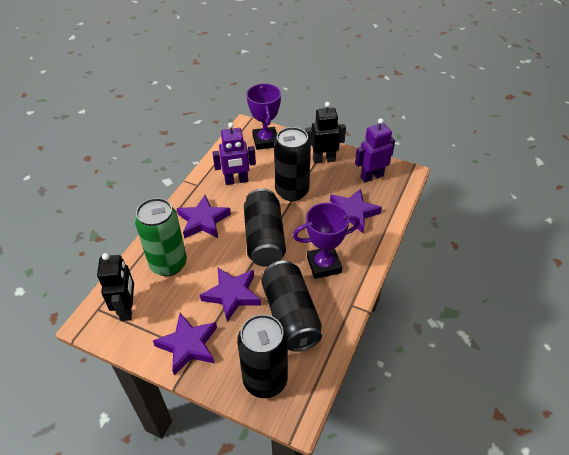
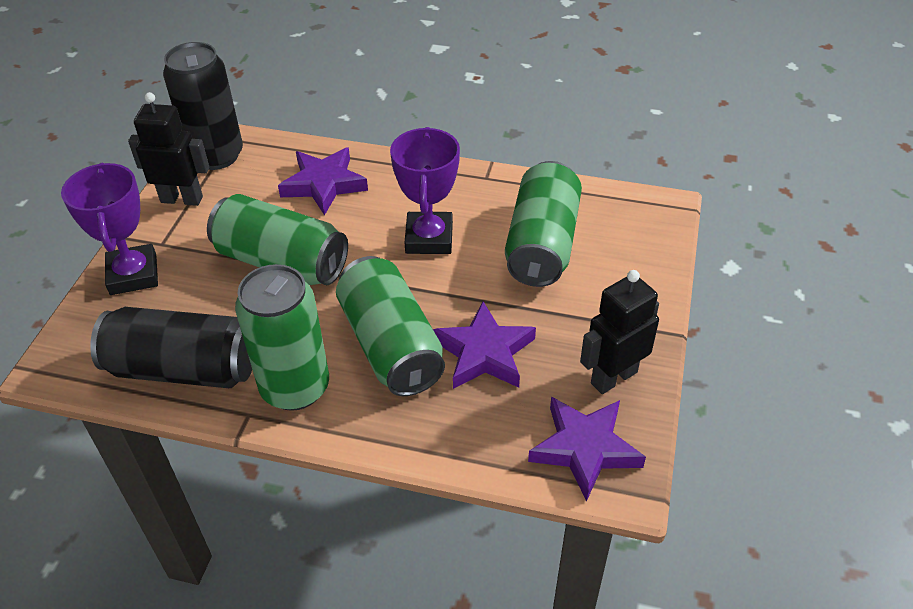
black can: [237,314,288,398] [244,189,286,267] [261,260,322,352] [274,127,311,201] = 4 -> [90,307,252,388] [163,42,243,170] = 2
green can: [135,198,187,276] = 1 -> [207,194,348,285] [235,264,329,411] [336,256,445,396] [505,161,582,287] = 4
purple robot: [212,122,256,185] [355,118,395,182] = 2 -> none = 0
purple star: [153,313,217,376] [177,195,231,238] [200,268,261,322] [330,188,382,233] = 4 -> [278,147,368,215] [433,301,536,389] [528,397,646,502] = 3

